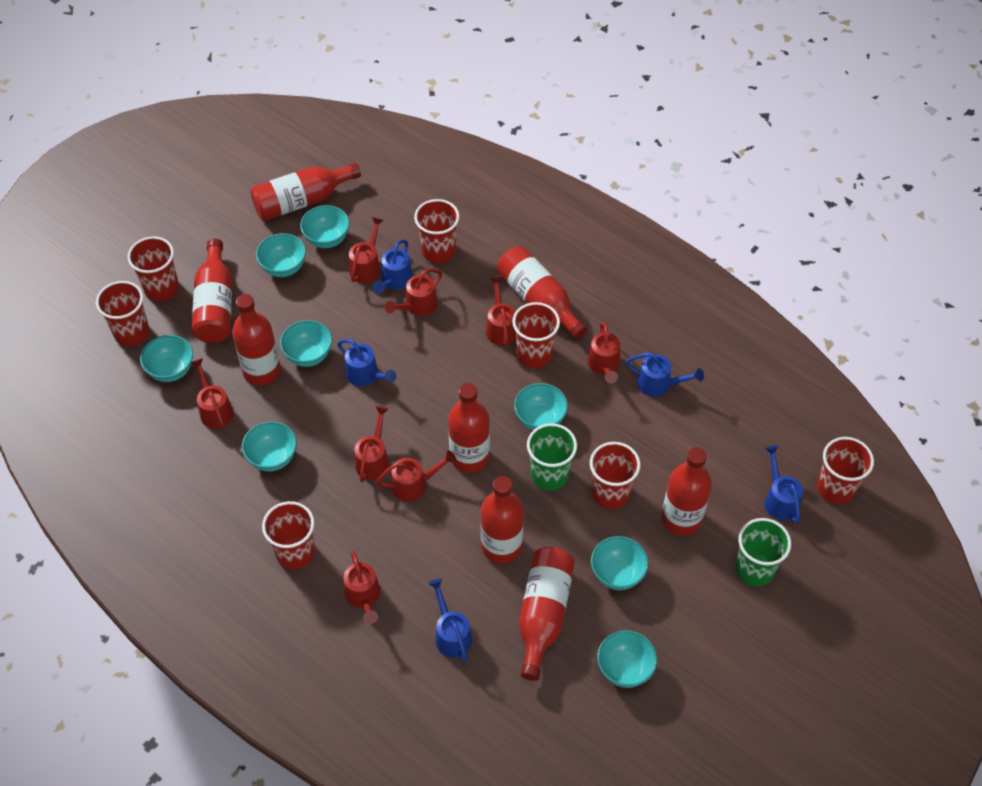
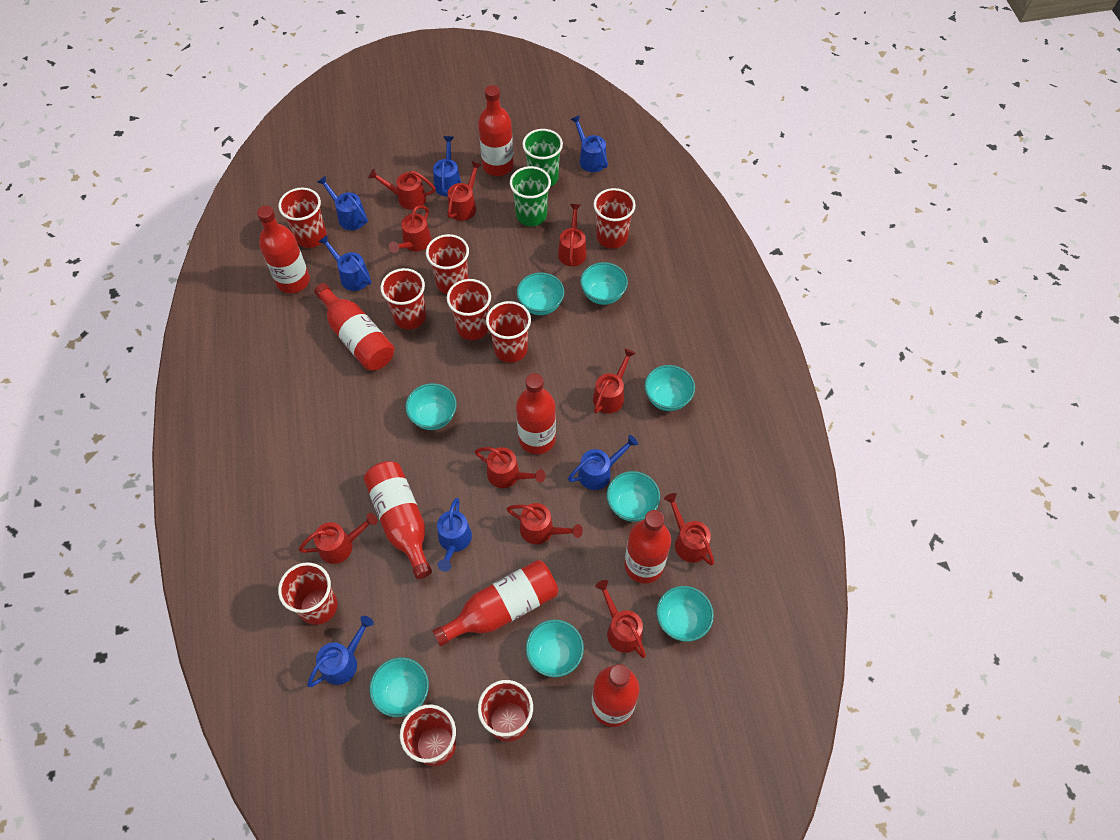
blue watering can: [337,339,396,386] [373,239,413,293] [428,578,472,662] [626,353,704,397] [764,445,803,523] = 5 -> [307,616,374,687] [317,176,368,230] [318,235,371,291] [433,136,461,196] [437,498,472,572] [568,435,638,490] [570,115,608,172] = 7
red cup: [96,281,149,346] [127,236,179,301] [262,501,315,570] [414,199,459,263] [512,302,560,368] [590,442,641,509] [817,437,874,504] = 7 -> [278,187,327,248] [278,562,338,625] [381,268,426,329] [400,704,456,766] [426,234,469,294] [447,279,491,340] [478,680,533,742] [486,301,531,363] [593,188,636,249] = 9
red watering can: [190,358,234,429] [343,550,380,624] [349,217,384,283] [354,406,389,482] [375,450,456,502] [385,269,442,316] [486,276,516,346] [588,322,620,384] = 8 -> [299,513,378,564] [368,169,436,210] [389,205,432,253] [447,161,482,221] [475,447,545,488] [507,503,583,544] [558,204,587,266] [593,348,636,413] [595,580,646,658] [664,493,714,566] = 10

